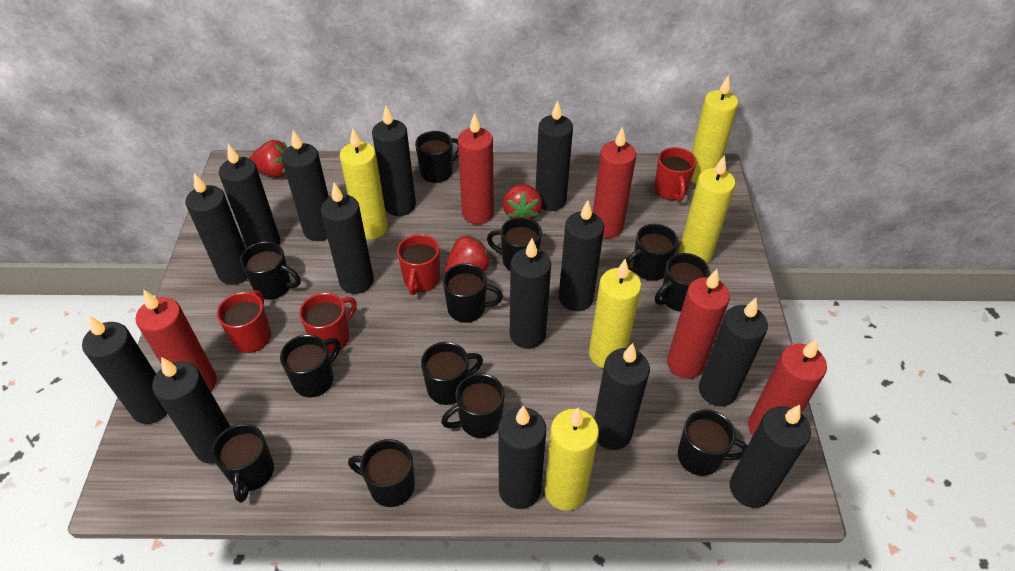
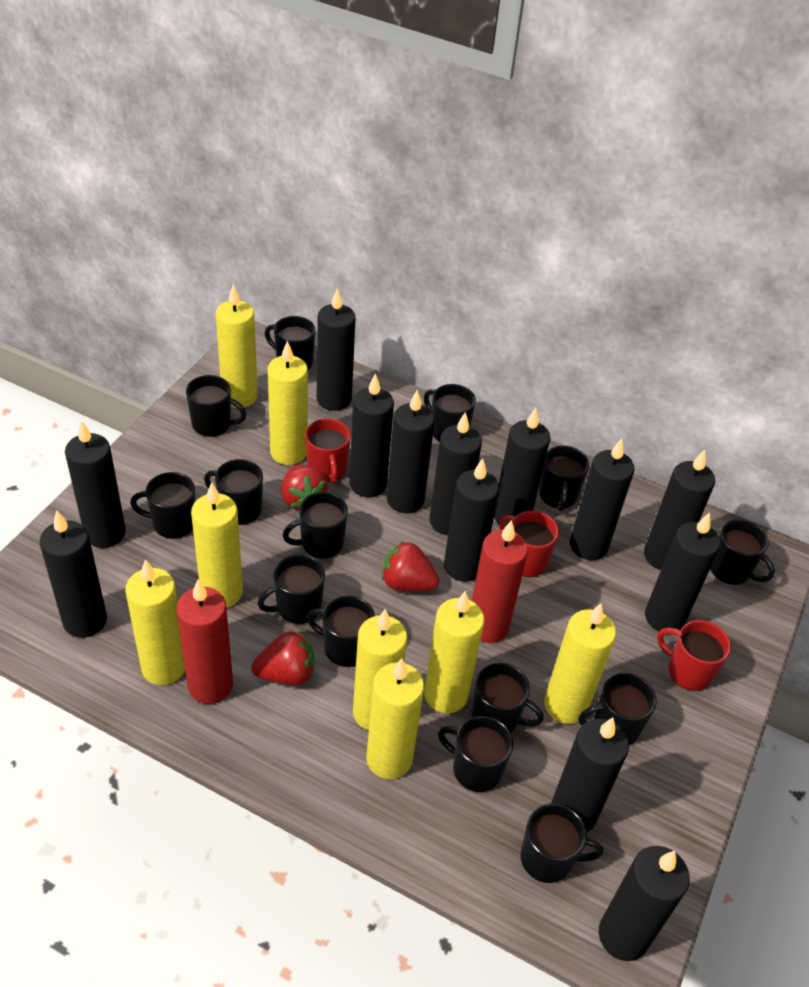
black candle: [82,315,167,424] [152,357,230,464] [185,173,248,285] [219,144,280,248] [282,130,329,241] [321,183,374,294] [372,106,416,216] [498,406,546,509] [510,239,551,349] [536,100,573,211] [559,200,604,311] [594,343,650,450] [699,298,768,406] [730,405,811,508] = 14 -> [40,511,107,638] [65,420,126,548] [317,288,356,411] [349,373,394,497] [387,390,435,513] [430,412,482,535] [444,458,500,582] [494,408,550,527] [551,717,629,832] [570,438,635,560] [599,846,690,961] [644,450,715,570] [645,512,720,631] = 13
black mug: [212,424,274,503] [240,241,301,300] [280,334,340,398] [348,439,415,507] [415,131,459,183] [421,342,483,405] [441,373,505,438] [443,263,503,323] [487,217,542,271] [626,224,678,281] [655,253,710,312] [678,409,747,476] = 12 -> [130,472,195,539] [186,375,247,437] [204,459,263,525] [257,554,325,624] [265,316,315,370] [282,492,348,559] [307,596,375,667] [424,384,476,442] [438,716,513,792] [472,663,544,732] [520,803,603,883] [539,446,589,511] [578,673,656,745] [710,519,775,585] = 14
red candle: [135,290,217,391] [458,113,494,224] [593,127,636,238] [667,269,730,379] [748,339,827,436] = 5 -> [176,579,233,704] [472,520,528,643] = 2
red mug: [217,290,271,353] [299,293,357,353] [397,234,440,295] [654,147,697,201] = 4 -> [305,419,351,484] [500,511,559,577] [657,620,731,691] = 3
yellow candle: [340,128,388,239] [545,408,599,511] [589,259,641,368] [679,155,735,264] [691,75,738,184] = 5 -> [125,559,185,685] [191,482,243,608] [216,285,258,408] [268,341,308,465] [353,609,407,731] [366,658,424,779] [424,591,484,713] [544,603,616,724] = 8

